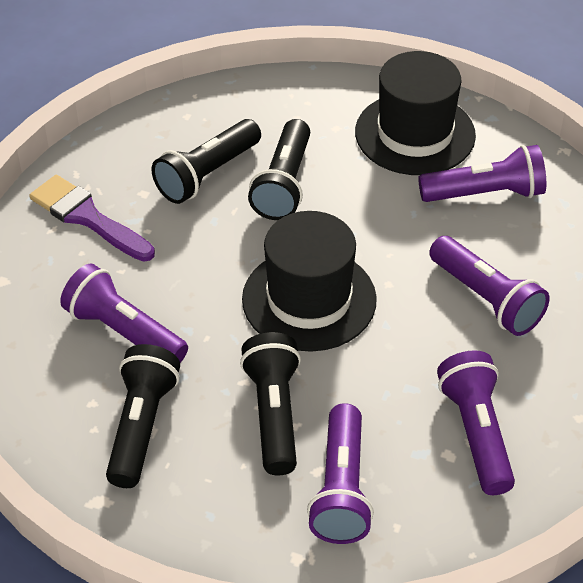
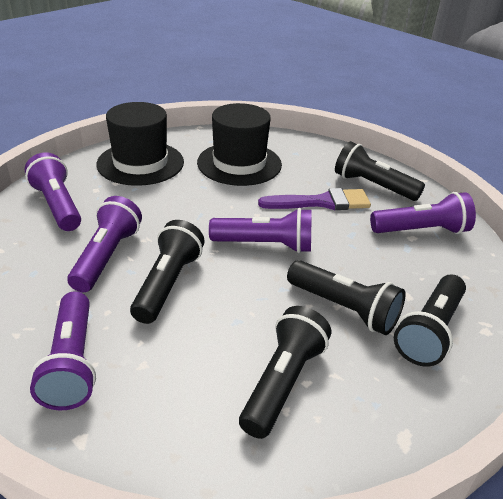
black flashlight: [106,344,180,488] [151,119,261,204] [240,332,301,475] [248,119,310,220] = 4 -> [130,220,205,324] [239,306,331,439] [287,260,406,335] [335,141,425,201] [394,275,466,366] = 5

